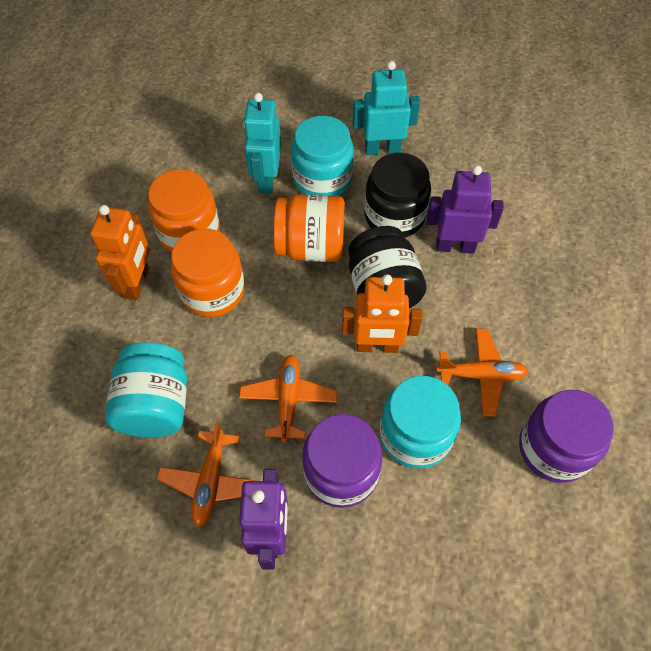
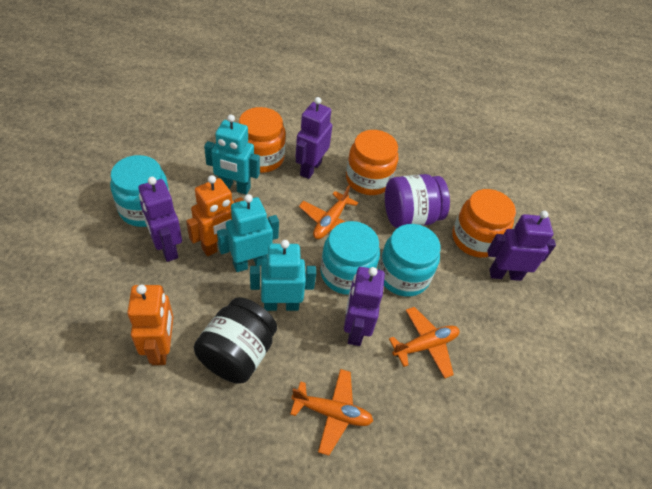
black jar: [348,226,427,309] [364,153,431,237] = 2 -> [194,297,277,384] = 1
purple jar: [302,414,383,508] [519,390,614,483] = 2 -> [385,174,450,228] = 1
purple robot: [239,469,288,570] [426,165,504,254] = 2 -> [139,177,182,262] [295,97,332,179] [344,267,385,346] [487,211,556,281] = 4
turquoise robot: [243,93,281,194] [353,61,420,155] = 2 -> [204,115,260,195] [217,194,279,272] [250,240,316,311] = 3

